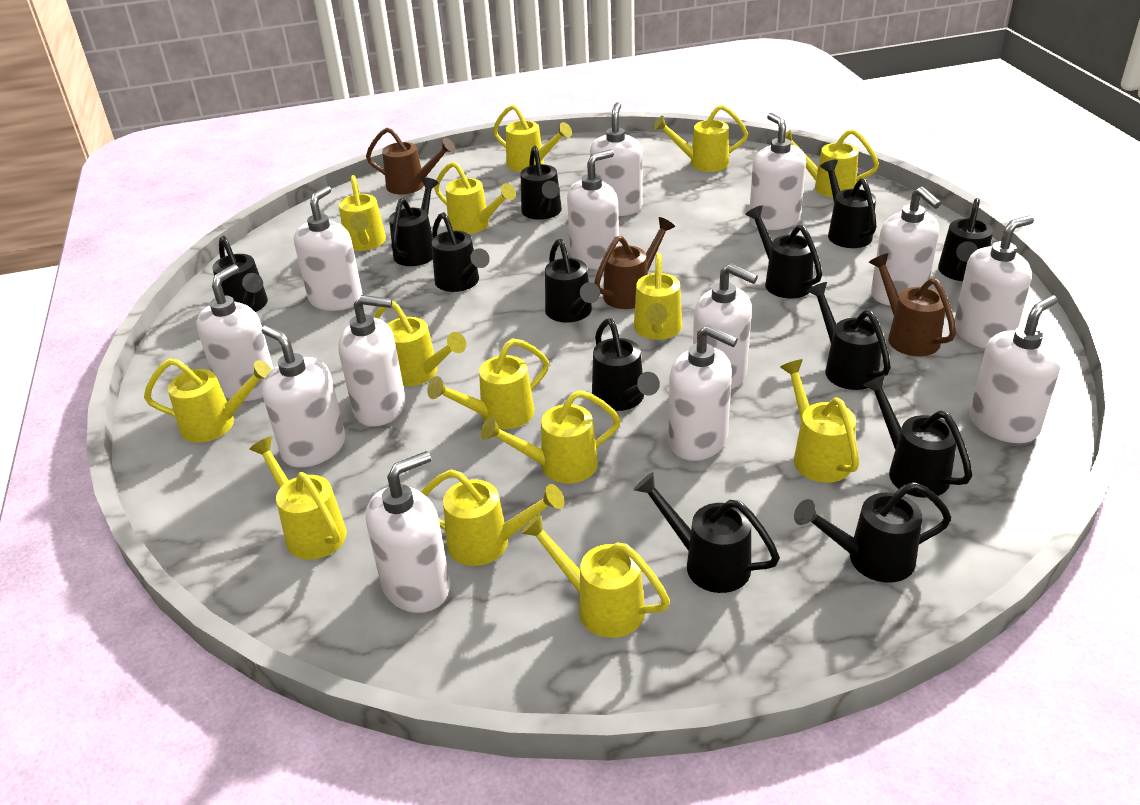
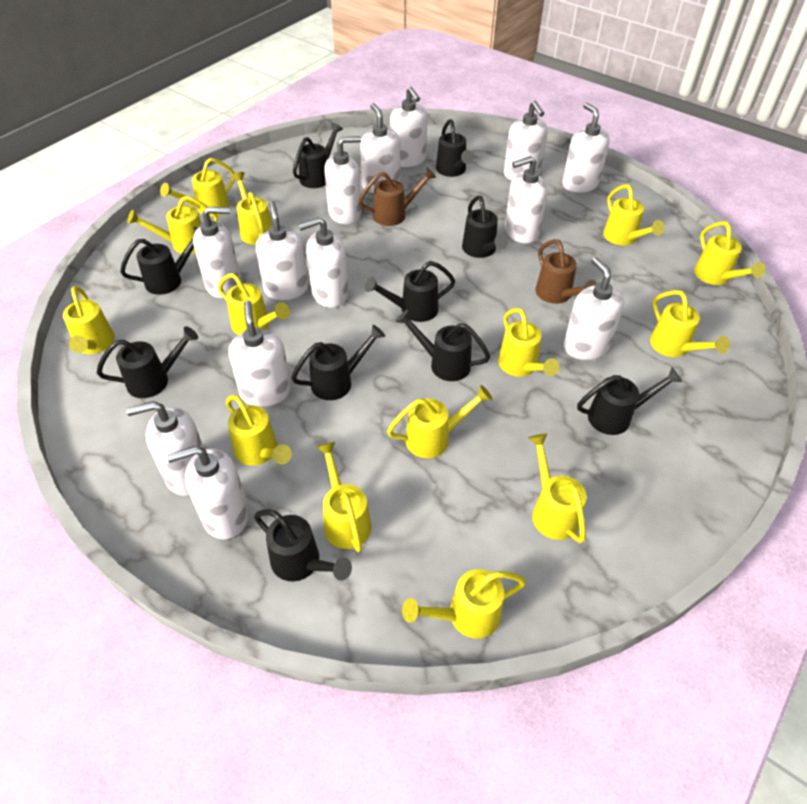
black watering can: [213,236,268,312] [389,177,438,266] [431,212,490,292] [521,146,562,220] [545,239,600,323] [592,319,660,411] [634,472,780,593] [745,205,822,298] [794,482,952,583] [807,282,891,390] [820,160,877,248] [863,374,972,498] [938,198,993,281] = 13 -> [97,327,198,398] [120,227,197,295] [254,510,352,581] [291,325,385,400] [293,123,343,188] [365,261,455,322] [396,310,490,381] [436,119,474,177] [462,196,509,258] [577,367,682,435] = 10
brown watering can: [366,127,455,194] [594,217,675,309] [869,253,956,356] = 3 -> [359,167,436,226] [536,239,597,304] = 2

